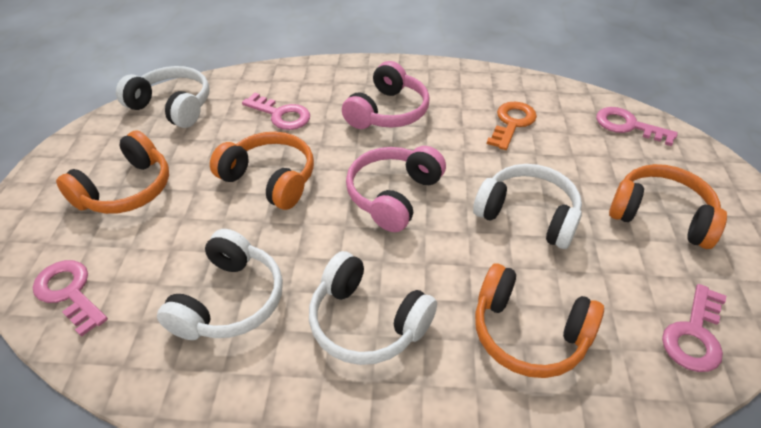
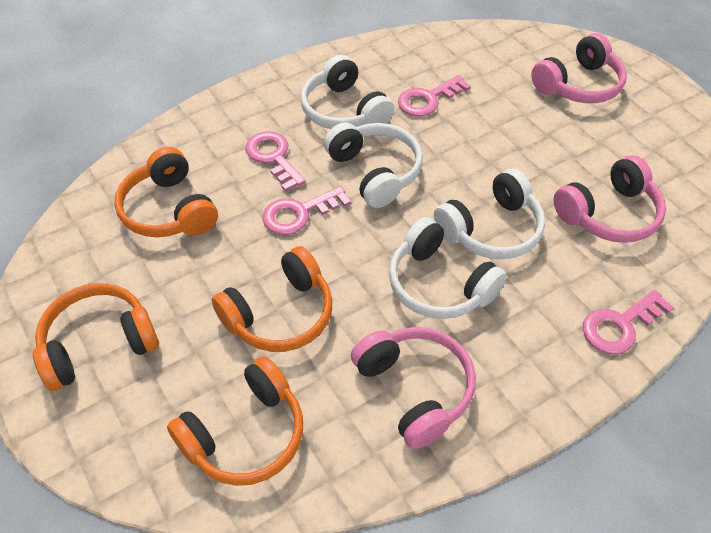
orange key: [487,102,537,150] = 1 -> none = 0
pink headphones: [342,61,430,129] [346,146,446,232] = 2 -> [351,327,476,449] [531,33,627,103] [554,155,666,243] = 3

